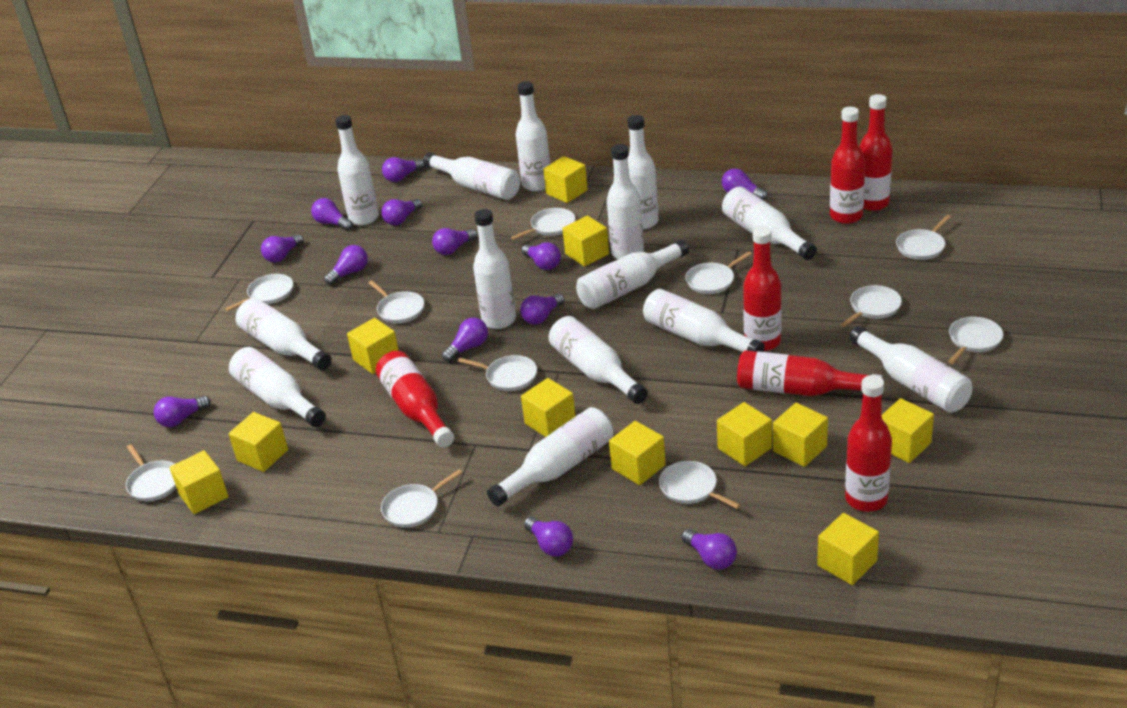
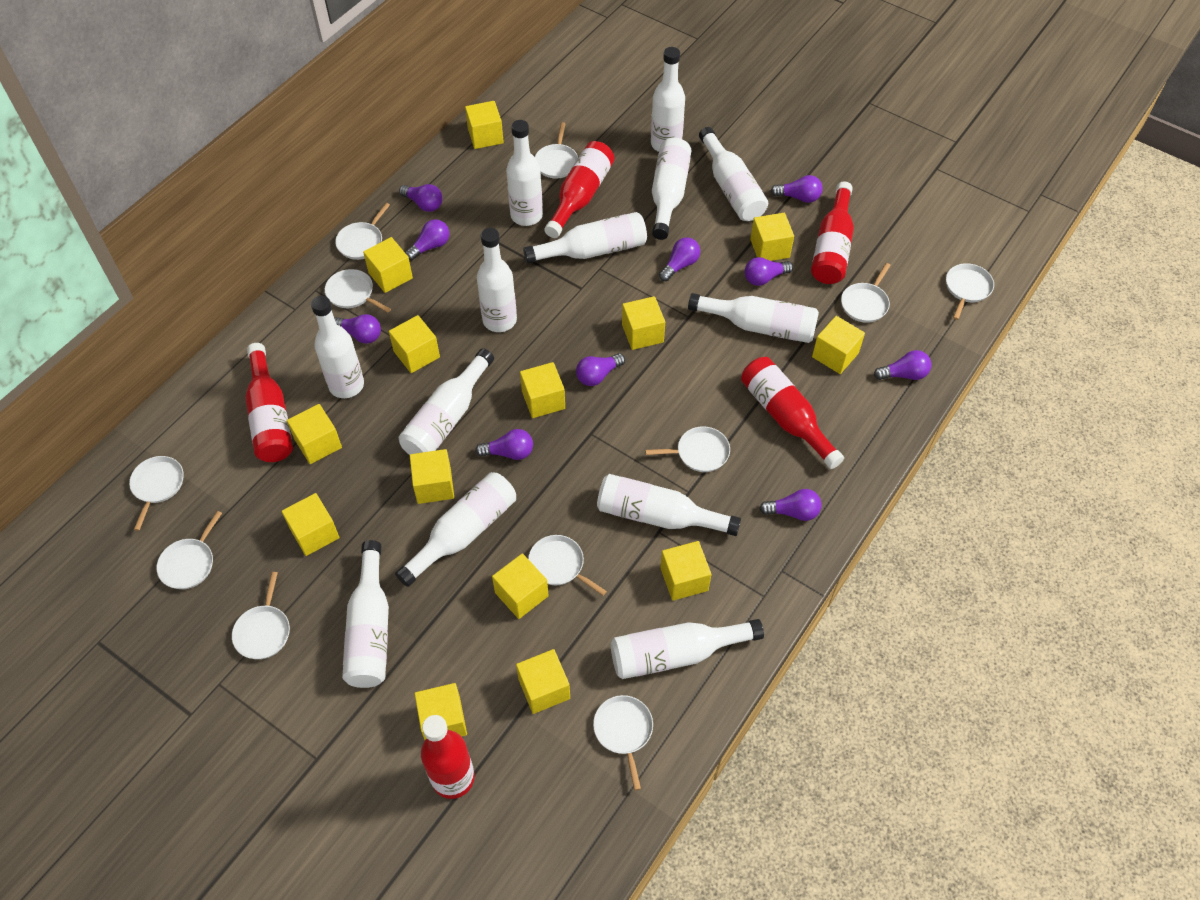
purple light bulb: [154,396,211,427] [261,234,303,262] [311,198,353,230] [324,245,368,285] [381,199,422,225] [382,157,425,182] [432,228,477,255] [442,318,488,362] [520,293,565,324] [522,242,561,270] [524,517,573,557] [681,529,737,570] [722,168,768,200] = 13 -> [334,314,381,344] [399,184,442,212] [405,219,450,261] [475,429,533,460] [576,353,625,386] [659,237,700,281] [744,257,793,286] [759,489,822,521] [771,175,823,203] [874,350,932,380] = 10
red bottle: [376,351,454,448] [737,350,882,396] [743,226,782,351] [830,107,865,224] [845,375,892,512] [859,94,893,211] = 6 -> [245,343,293,462] [421,715,475,799] [544,141,614,238] [741,357,844,469] [811,181,854,284] = 5
white bottle: [229,347,326,427] [235,298,332,370] [335,115,379,226] [423,153,520,200] [473,209,516,329] [487,407,613,506] [516,81,550,191] [549,316,648,404] [576,239,689,309] [607,144,644,259] [627,115,659,230] [643,289,765,352] [722,187,817,260] [849,326,973,413] = 14 -> [311,296,364,398] [342,540,389,688] [395,472,516,587] [399,348,494,455] [477,228,517,332] [506,120,543,226] [523,212,647,264] [597,474,741,536] [610,619,764,679] [651,47,685,152] [652,138,691,240] [688,293,819,343] [699,127,768,221] = 13
yellow cube: [169,450,229,514] [228,412,288,472] [347,318,399,374] [521,378,576,437] [543,156,588,203] [562,216,609,267] [609,421,666,485] [717,402,772,466] [773,403,828,467] [817,513,879,585] [882,398,934,463] = 11 -> [282,493,340,556] [287,404,342,464] [363,237,413,293] [389,315,440,373] [410,449,454,504] [415,683,467,740] [465,101,504,149] [492,553,549,619] [516,649,570,714] [520,362,565,418] [622,296,665,350] [660,541,711,601] [750,213,794,261] [812,316,865,374] = 14

